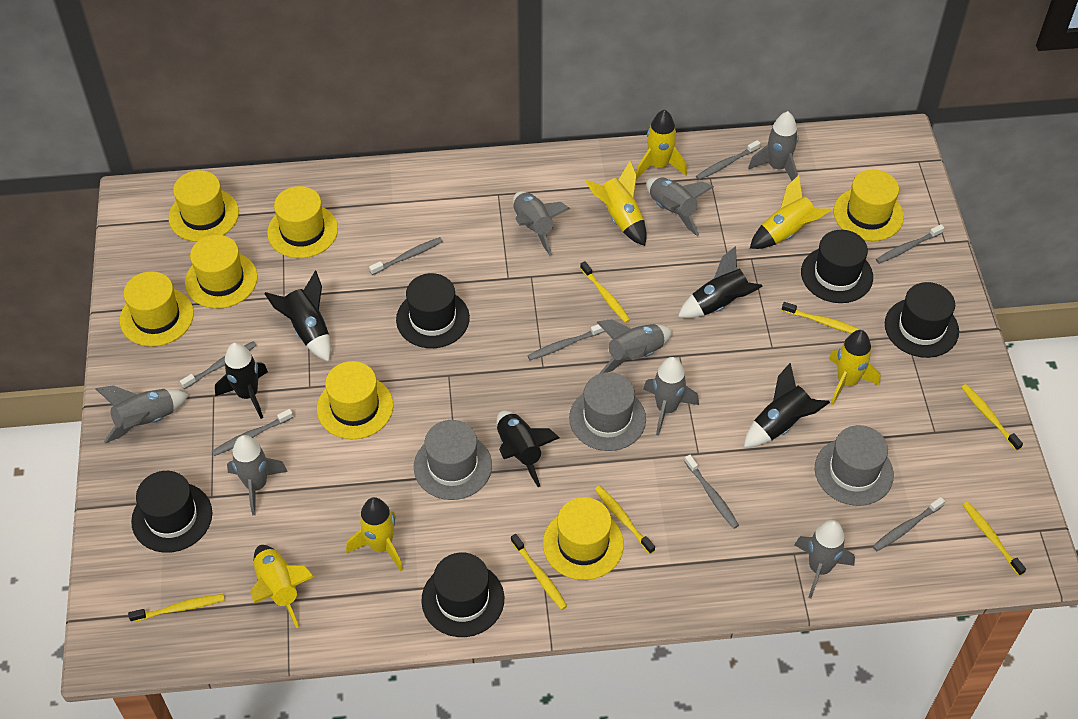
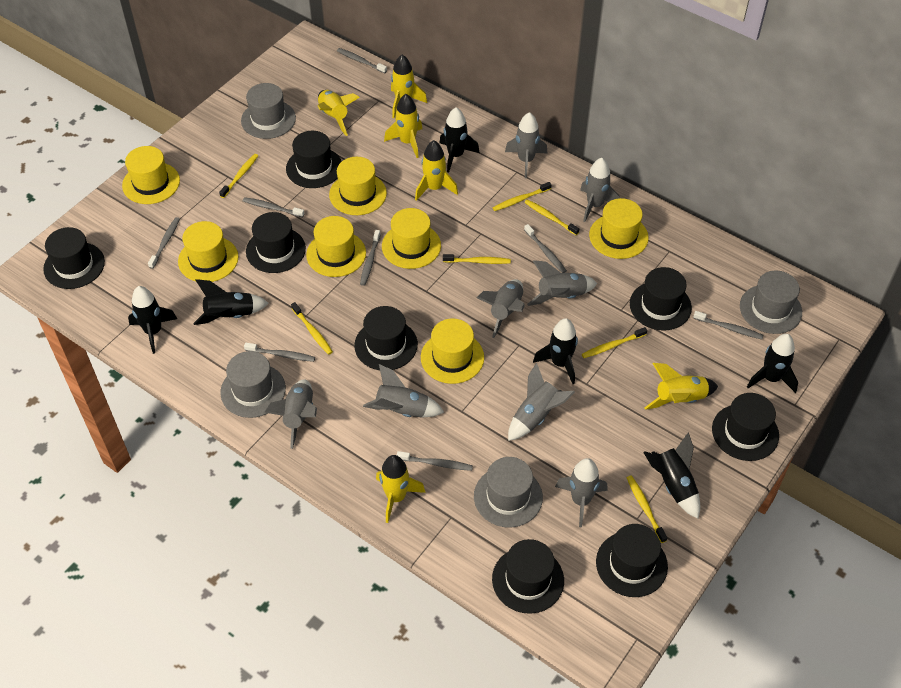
black hat: [131,471,212,553] [396,273,470,348] [421,552,504,637] [801,230,873,303] [885,282,959,358] = 5 -> [43,227,105,289] [246,212,306,273] [286,131,342,188] [354,306,418,370] [492,539,564,614] [596,524,668,597] [630,267,692,330] [712,393,779,461] = 8
black rocket: [215,342,268,419] [264,271,331,362] [497,411,560,487] [678,246,763,318] [744,363,830,447] = 5 -> [128,286,177,354] [193,279,268,325] [440,107,480,172] [533,318,578,384] [643,432,700,519] [747,334,798,393] = 6
grey hat: [414,420,492,500] [569,372,646,451] [815,425,894,506] = 3 -> [220,351,286,418] [241,83,296,139] [474,457,543,528] [740,271,802,334] = 4

